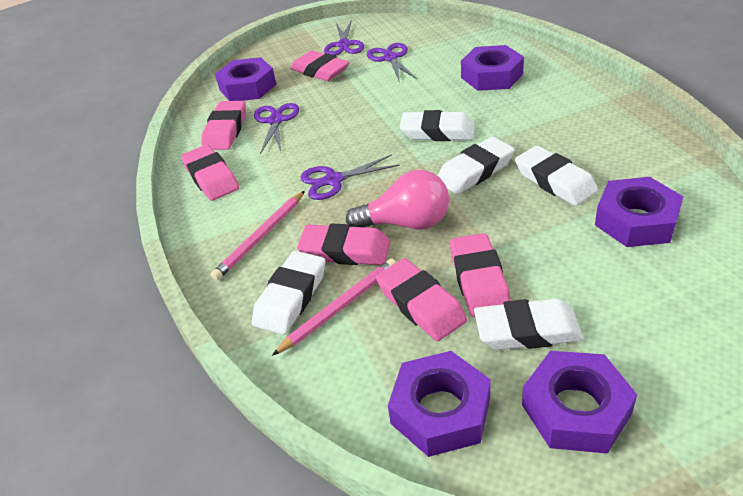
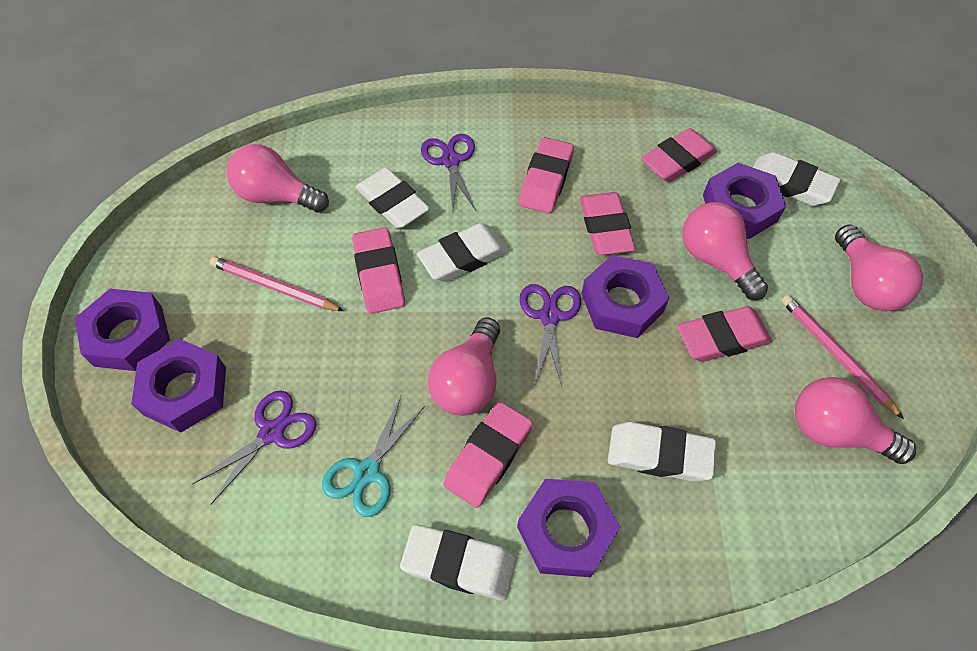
pink light bulb: [346,170,449,229] = 1 -> [227,144,329,213] [428,317,500,416] [682,202,768,300] [795,377,916,464] [835,225,923,311] = 5
purple scissors: [254,103,299,154] [300,154,400,200] [324,20,364,56] [367,43,417,81] = 4 -> [192,391,317,504] [421,134,476,211] [520,284,581,386] = 3
turquoise scissors: none = 0 -> [322,394,425,517] = 1

